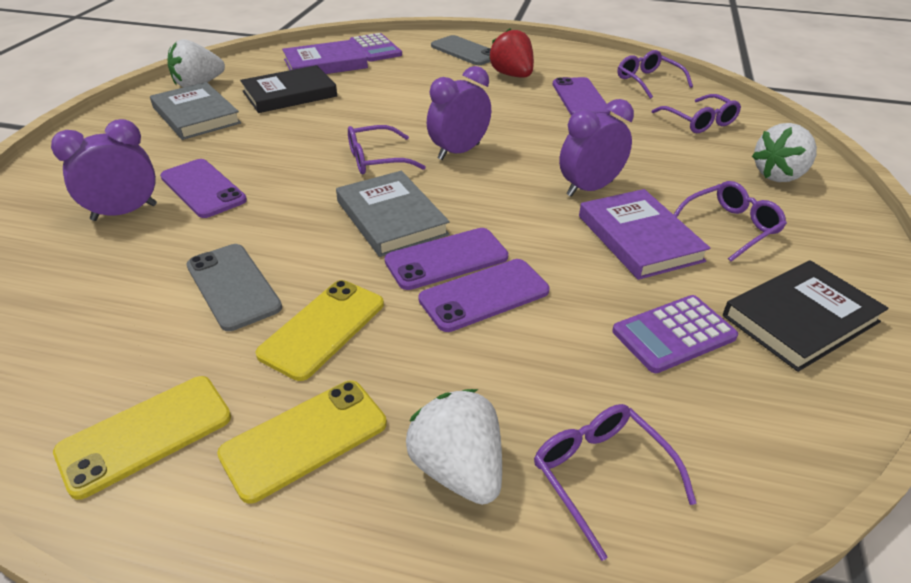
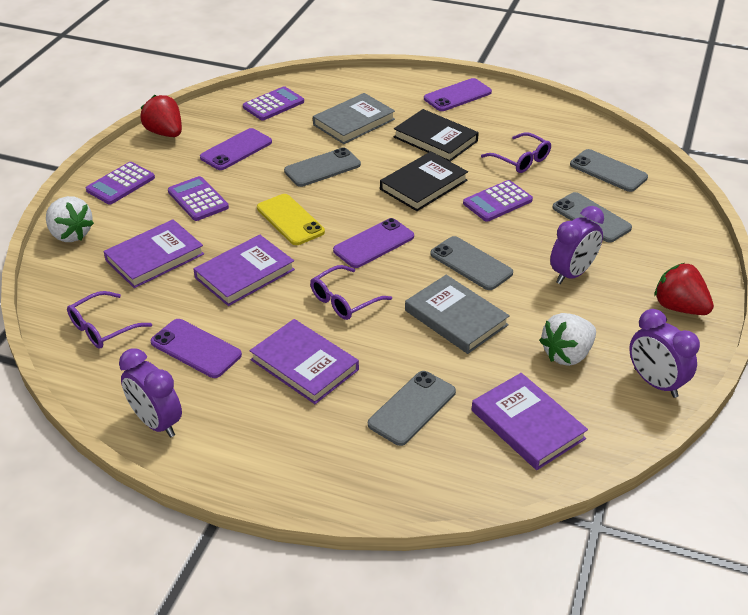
grey phone: [186,244,282,331] [431,35,491,65] = 2 -> [284,147,361,187] [368,371,456,446] [430,236,513,290] [553,192,632,243] [570,149,648,192] = 5
purple book: [282,39,368,74] [579,189,711,280] = 2 -> [103,219,204,288] [194,234,295,306] [250,319,359,404] [472,373,588,470] = 4
purple calculator: [349,33,402,61] [612,295,738,373] = 2 -> [86,162,155,205] [168,176,229,221] [243,86,304,121] [463,180,533,222] = 4
purple glasses: [348,125,426,174] [534,404,697,561] [617,50,693,99] [652,94,741,133] [674,181,787,262] = 5 -> [67,291,152,349] [310,265,392,320] [481,132,551,173] = 3
red strawberry: [489,28,534,78] = 1 -> [140,95,182,137] [654,263,714,315] = 2
white strawberry: [168,39,225,87] [406,389,502,505] [752,123,817,182] = 3 -> [46,196,94,242] [539,313,596,366] = 2
yellow phone: [53,376,231,500] [217,381,387,504] [255,280,384,381] = 3 -> [257,194,325,245] = 1

